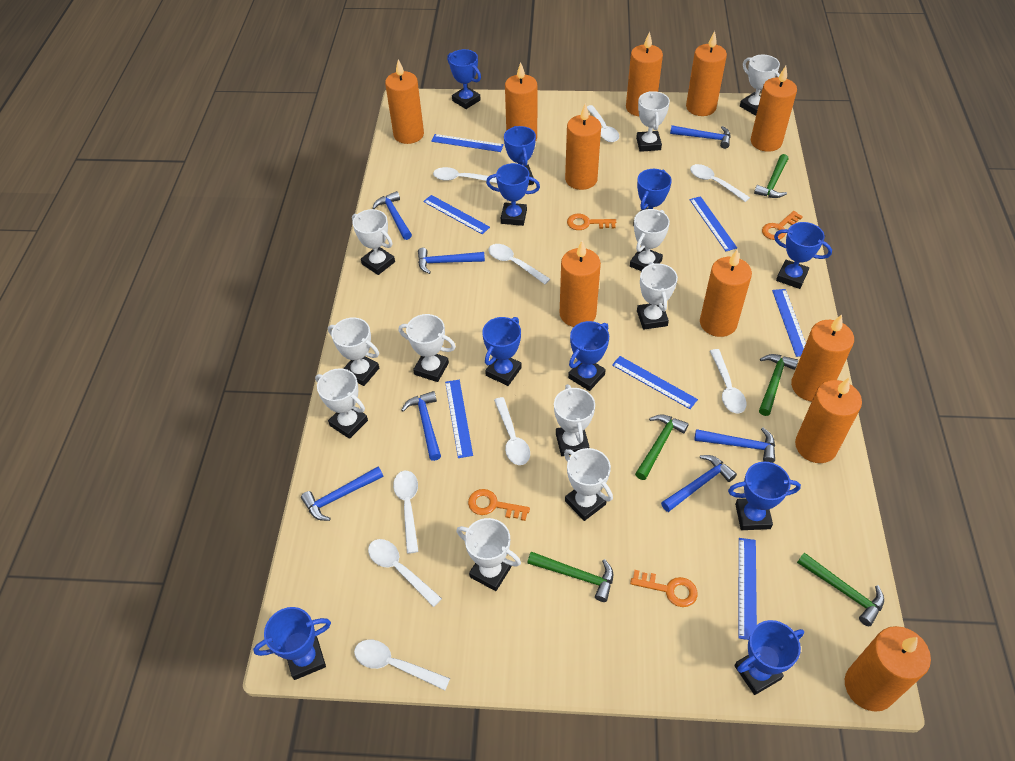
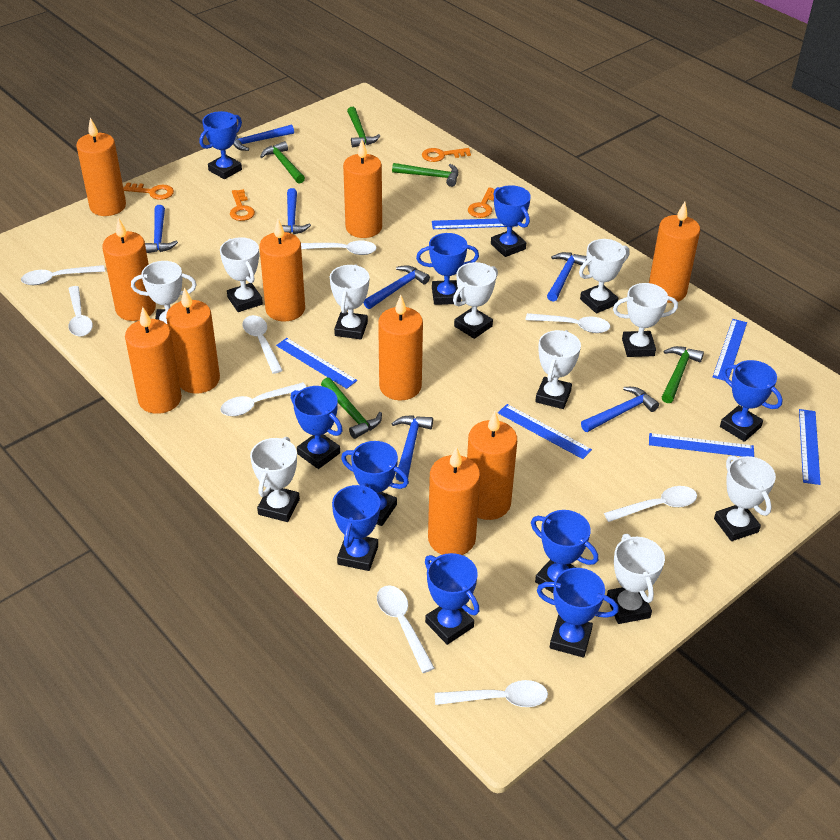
blue ruler: [423,195,490,234] [431,134,504,152] [445,380,473,458] [612,356,698,409] [690,196,737,251] [739,538,757,640] [772,289,806,357] = 7 -> [276,338,357,389] [432,218,518,229] [498,404,592,459] [649,433,754,457] [713,319,747,381] [799,409,821,485] = 6
orange candle: [385,59,424,144] [505,62,537,140] [560,241,601,327] [565,103,601,190] [626,31,663,116] [686,31,727,116] [700,249,752,337] [751,66,797,152] [791,314,854,401] [795,378,862,463] [845,626,931,712] = 11 -> [76,118,126,216] [102,218,156,321] [125,307,182,414] [166,287,220,394] [259,219,305,322] [343,140,382,238] [378,295,423,400] [428,446,480,555] [467,411,517,520] [649,202,700,303] = 10
white trophy: [315,368,368,439] [328,317,379,386] [352,209,395,275] [399,314,456,382] [457,518,521,591] [554,384,595,456] [564,448,613,521] [630,209,670,271] [636,91,670,152] [637,262,678,330] [740,55,780,116] = 11 -> [131,261,197,324] [220,237,263,312] [250,437,300,522] [330,264,369,339] [453,262,498,339] [535,330,581,409] [579,239,630,313] [607,534,665,624] [613,283,678,357] [714,455,776,541] = 10

